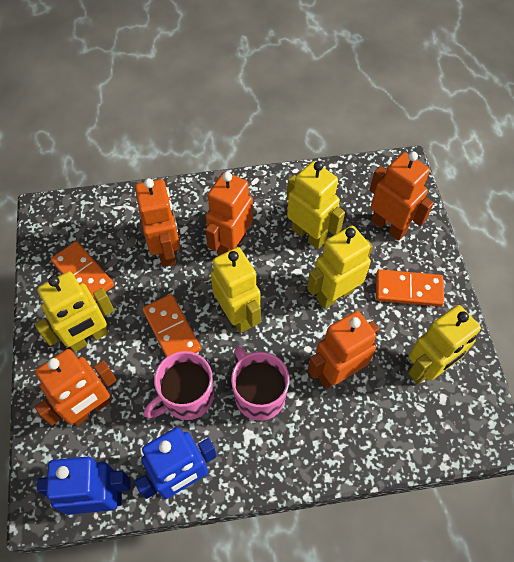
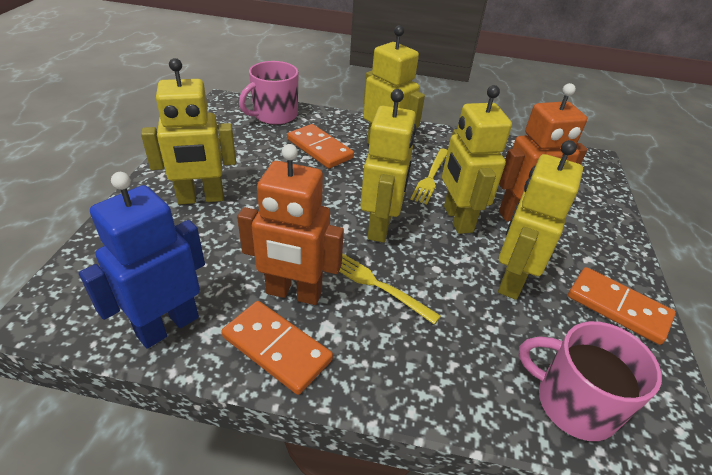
blue robot: [37,456,130,515] [135,427,217,499] = 2 -> [79,172,205,349] = 1
orange robot: [35,349,116,426] [135,178,180,267] [205,172,253,256] [308,311,379,389] [370,152,434,240] = 5 -> [237,144,344,305] [499,83,587,221] = 2
yellow fork: none = 0 -> [339,253,441,324] [410,148,448,204] = 2

